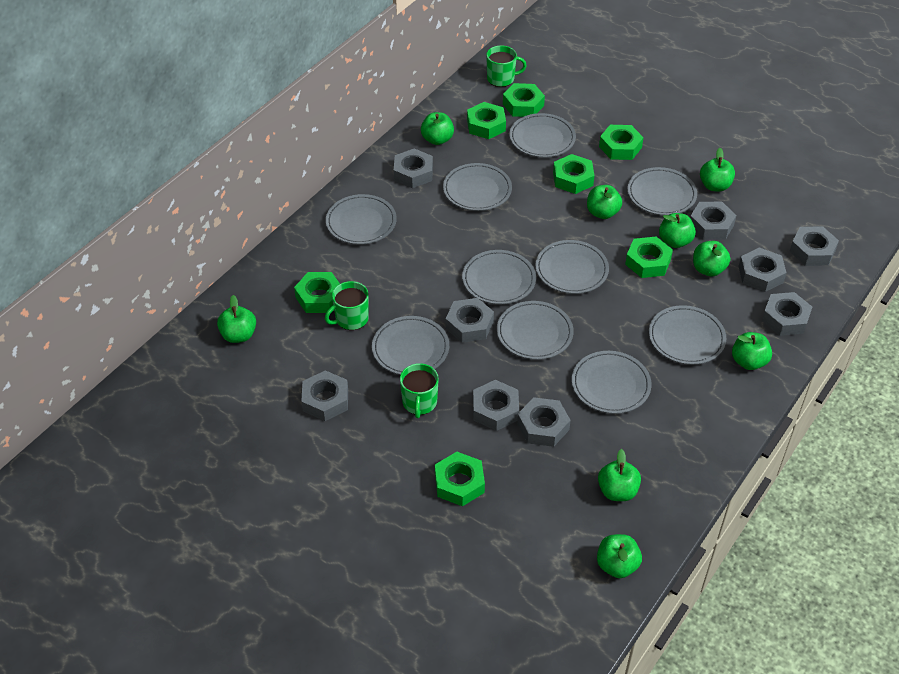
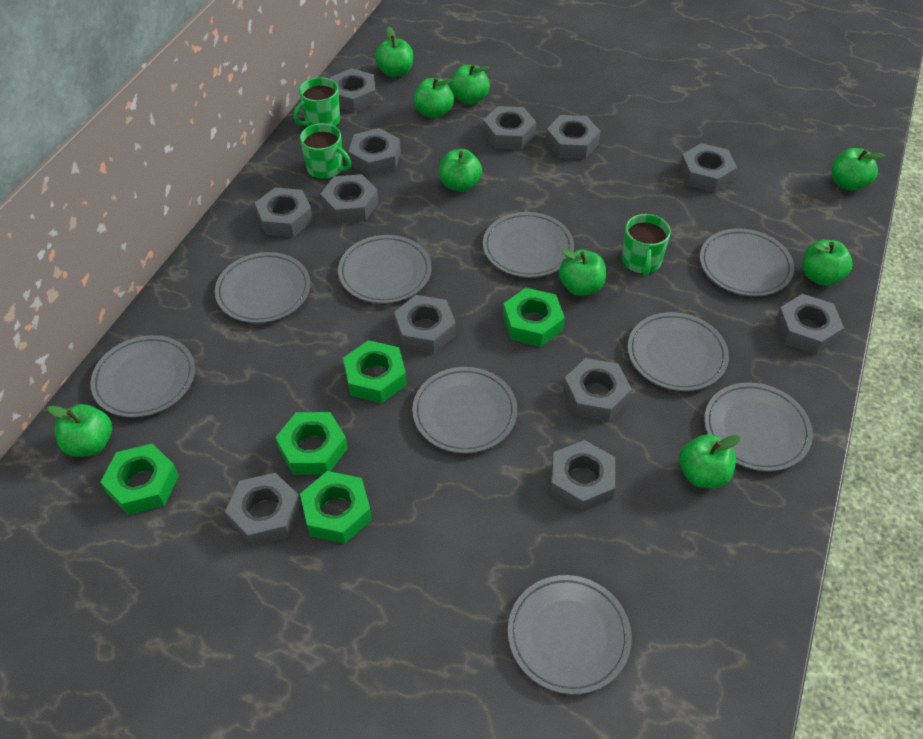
green nut: [294,272,340,313] [435,452,485,506] [467,102,506,139] [503,83,545,117] [553,154,595,194] [599,125,644,160] [625,237,673,278] = 7 -> [100,444,179,515] [275,412,348,475] [300,471,372,544] [343,340,407,403] [503,288,565,347] = 5
grey nut: [301,370,348,421] [394,149,433,188] [446,298,494,343] [473,380,519,431] [517,397,571,447] [690,202,736,240] [738,247,787,292] [762,292,812,336] [789,226,839,266] = 9 -> [225,473,301,546] [255,187,313,237] [320,174,379,223] [330,68,376,113] [348,128,401,176] [394,295,456,353] [483,106,536,150] [546,115,600,159] [550,440,615,512] [563,358,632,422] [679,143,737,192] [775,294,844,354] = 12
grey plate: [326,194,397,245] [372,316,449,375] [443,163,512,211] [462,250,536,304] [497,301,574,360] [510,113,576,157] [535,240,609,294] [572,351,651,414] [627,167,697,215] [649,305,726,365] = 10 -> [90,335,195,418] [215,252,311,323] [338,235,432,304] [412,367,517,453] [483,212,574,278] [508,575,632,695] [628,312,729,391] [700,229,794,296] [704,382,813,471] = 9

